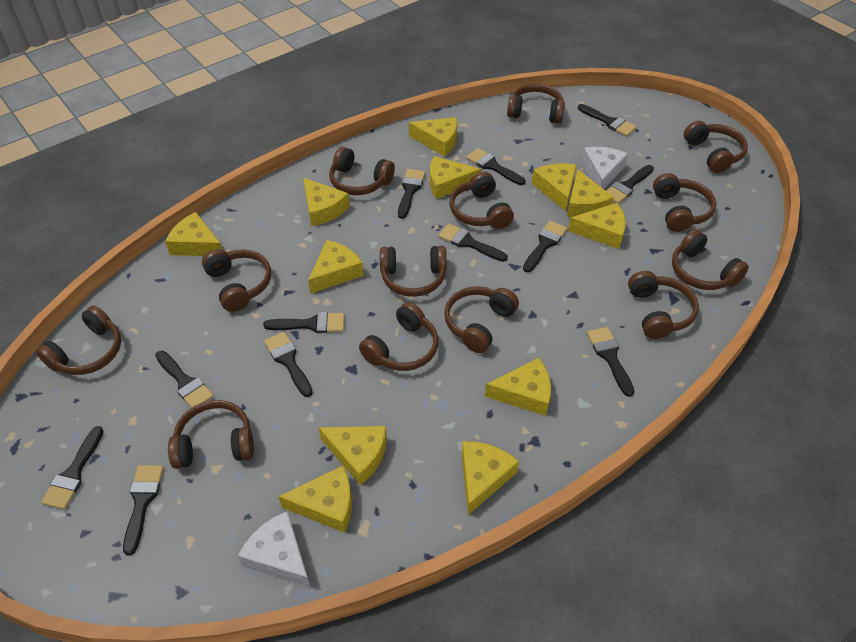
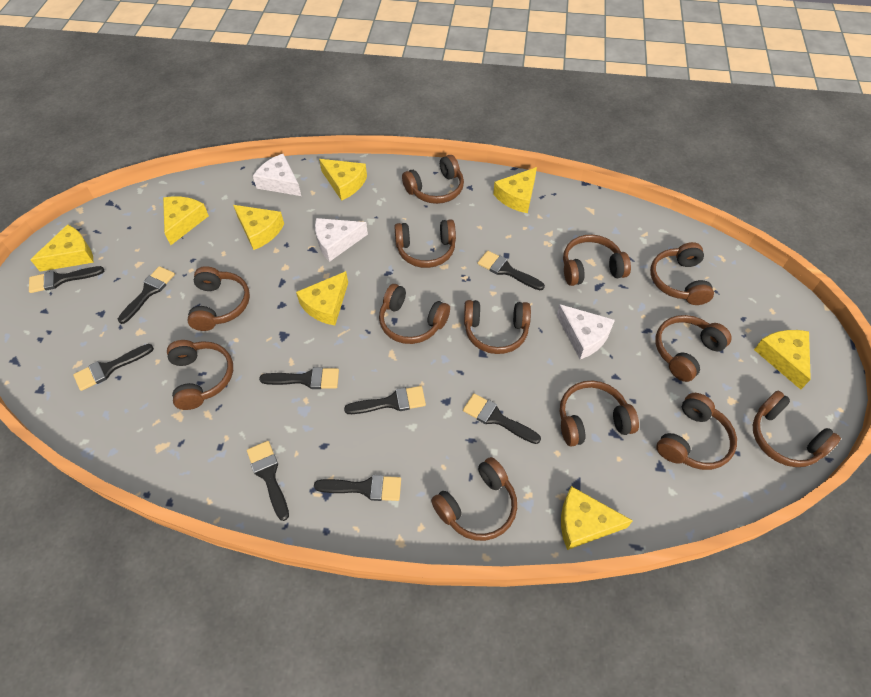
black brush: [41,426,104,509] [123,465,164,556] [155,351,214,408] [263,312,344,333] [264,332,313,397] [398,169,425,219] [438,224,508,262] [466,148,526,185] [523,221,567,272] [578,104,637,136] [587,327,635,397] [606,165,654,204] = 12 -> [29,266,104,293] [73,344,154,391] [118,266,175,324] [247,441,289,521] [259,367,339,389] [314,475,401,501] [344,386,426,414] [463,393,541,444] [478,251,545,290] = 9
white cheese: [238,511,310,587] [582,147,628,189] = 2 -> [253,154,301,196] [315,218,368,262] [557,304,615,359] = 3
yellow cheese: [165,212,222,256] [278,465,352,533] [303,178,350,226] [308,240,364,294] [318,426,387,485] [409,117,457,157] [430,156,481,199] [462,441,519,515] [485,358,551,416] [532,163,576,211] [567,169,614,217] [568,203,626,249] = 12 -> [31,224,93,272] [163,196,209,245] [233,205,284,250] [296,271,348,326] [319,159,367,201] [493,167,537,213] [561,486,633,550] [754,330,811,390] = 8

